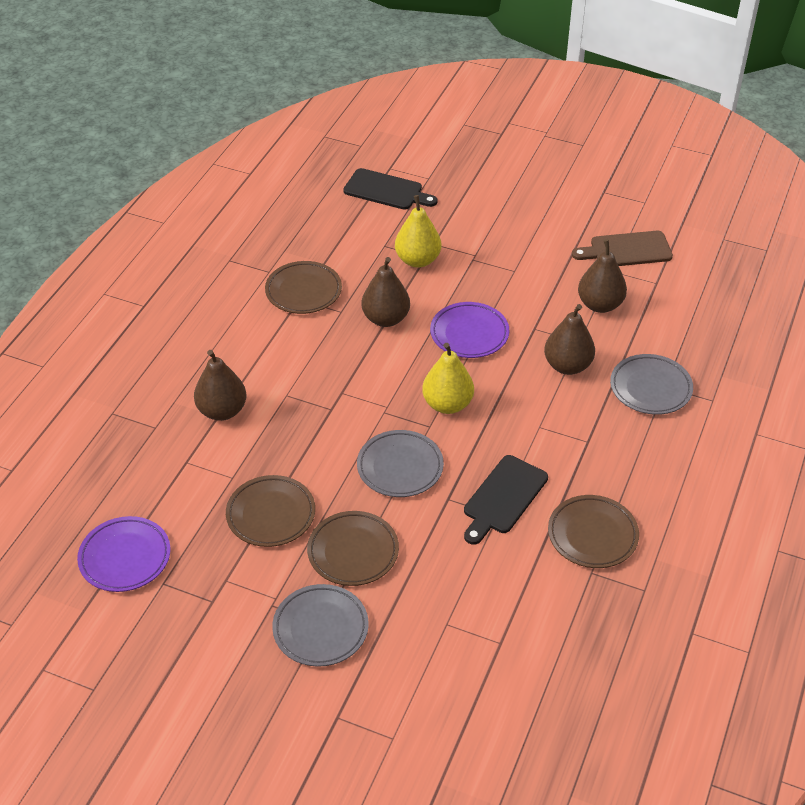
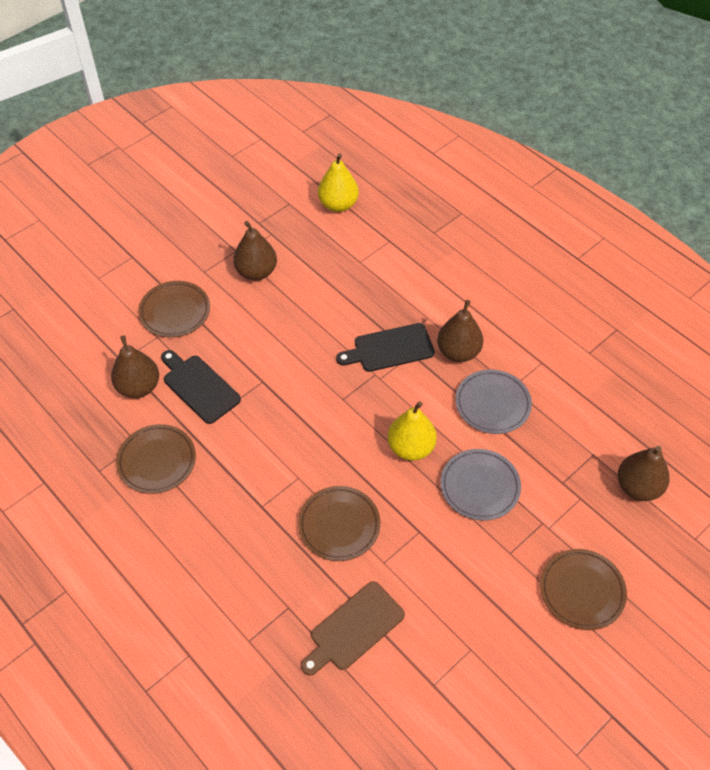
grey plate: [272,584,369,667] [357,430,444,497] [610,354,693,415] = 3 -> [441,449,521,521] [455,370,532,434] = 2
purple plate: [77,516,171,592] [430,302,509,358] = 2 -> none = 0

